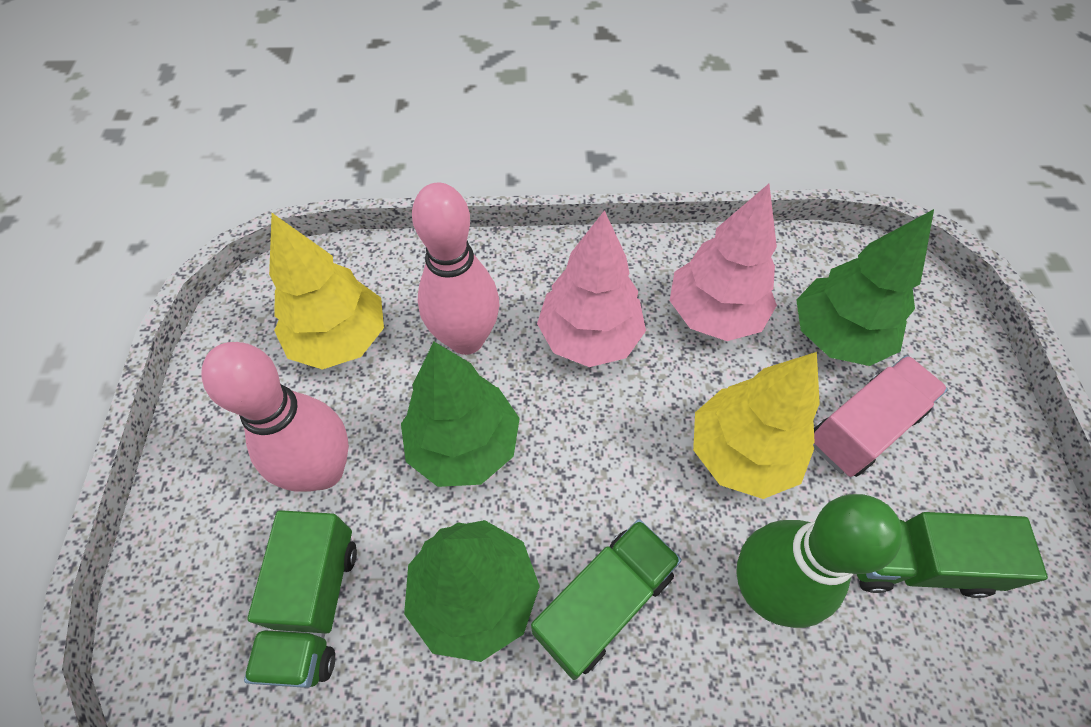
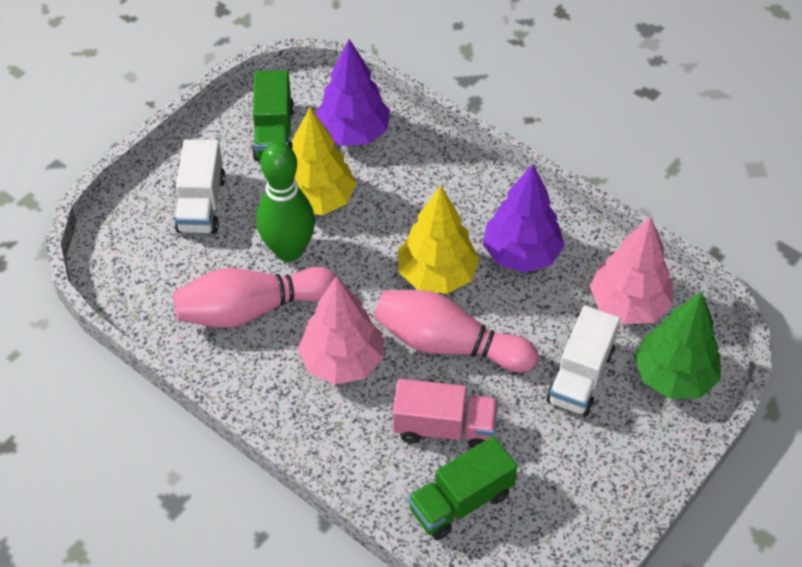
green tree: [401,342,520,487] [404,520,540,662] [796,209,934,366] = 3 -> [634,292,720,399] = 1
green truck: [244,510,357,688] [531,519,682,680] [857,512,1048,598] = 3 -> [252,70,294,161] [408,436,517,540] = 2
purple tree: none = 0 -> [315,39,390,146] [483,164,564,273] = 2
white truck: none = 0 -> [175,139,226,234] [546,306,620,416] = 2

